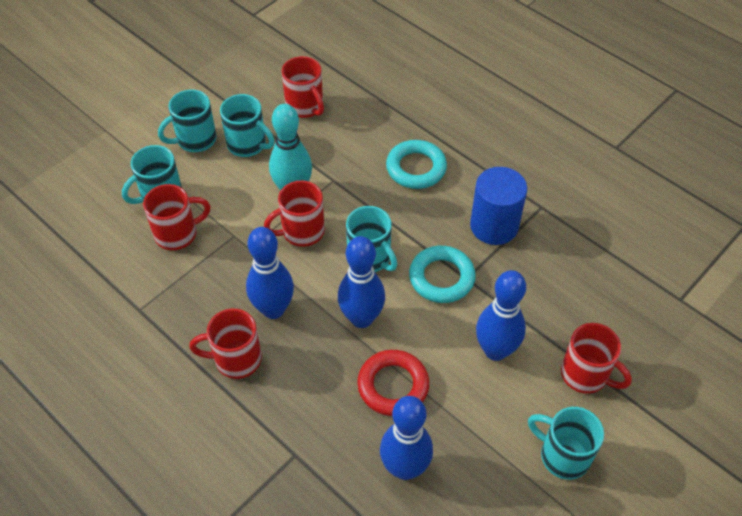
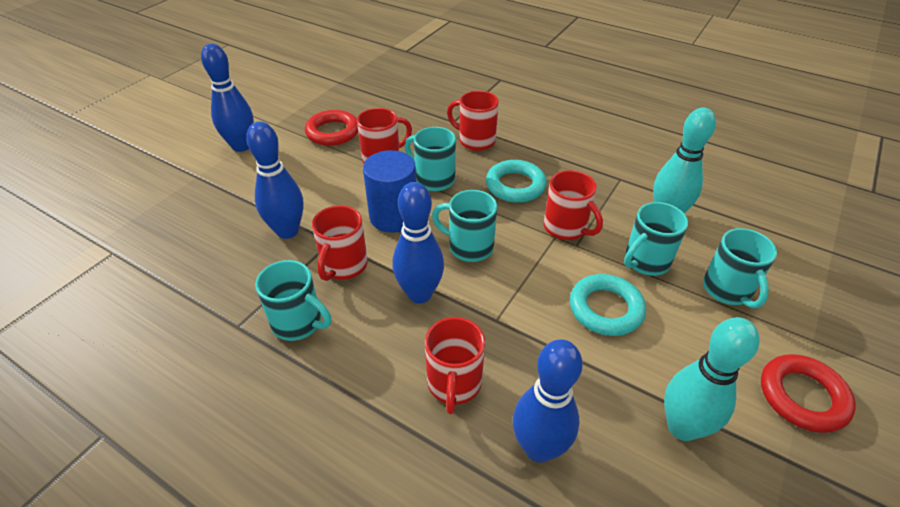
red ring: [357,350,429,416] = 1 -> [305,110,358,146] [761,354,856,433] = 2
turquoise bowling pin: [269,104,312,191] = 1 -> [653,107,716,214] [664,317,760,441] = 2

